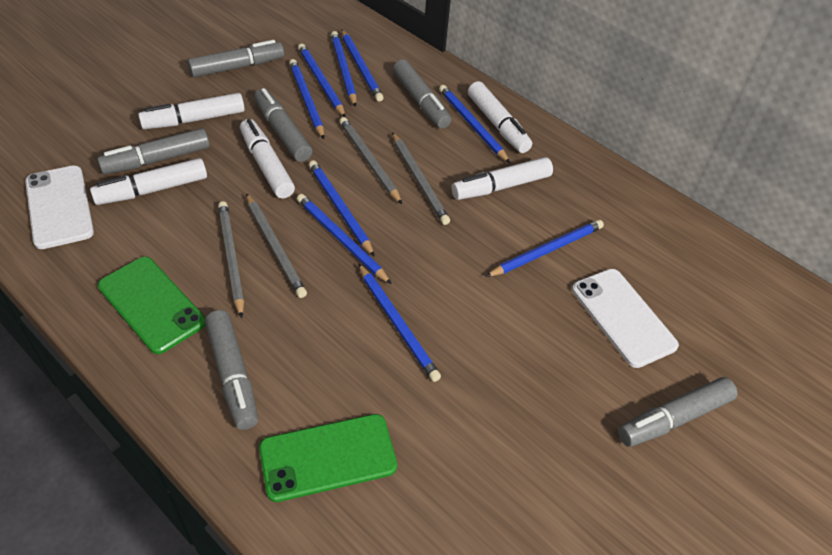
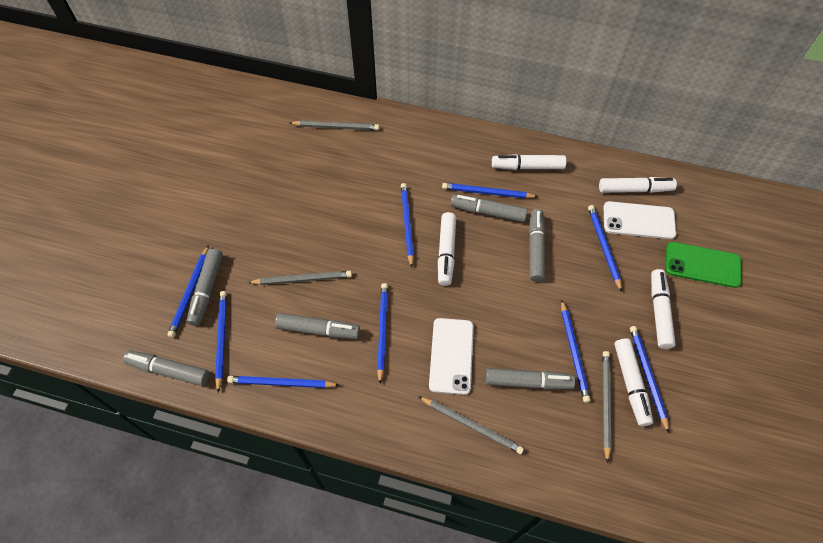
green phone: [98,257,205,354] [259,414,397,502] = 2 -> [665,242,741,288] = 1

